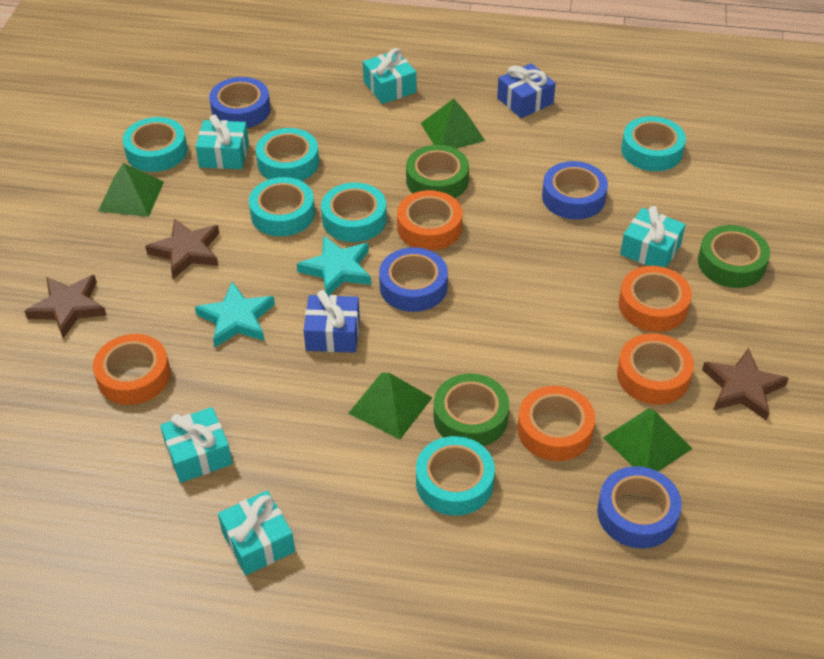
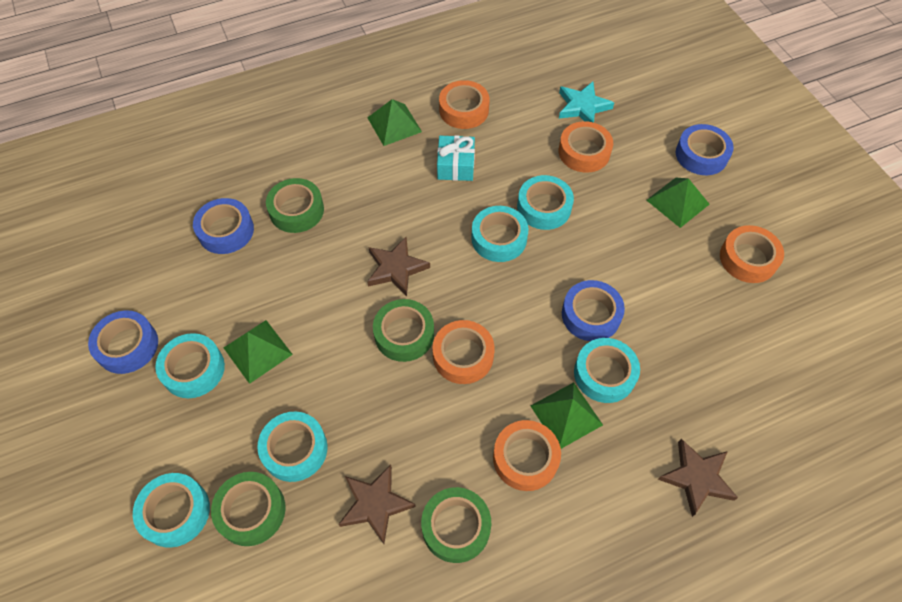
blue gift: [304,290,360,353] [497,63,556,118] = 2 -> none = 0
green tape: [406,145,469,198] [434,374,509,446] [698,225,770,288] = 3 -> [211,472,285,546] [266,178,324,233] [373,299,434,362] [421,487,491,563] = 4
turquoise gift: [160,407,232,483] [195,115,249,169] [218,491,295,575] [363,48,416,104] [620,206,686,268] = 5 -> [437,135,475,181] = 1
turquoise star: [195,282,275,347] [297,236,371,296] = 2 -> [559,82,614,123] = 1

